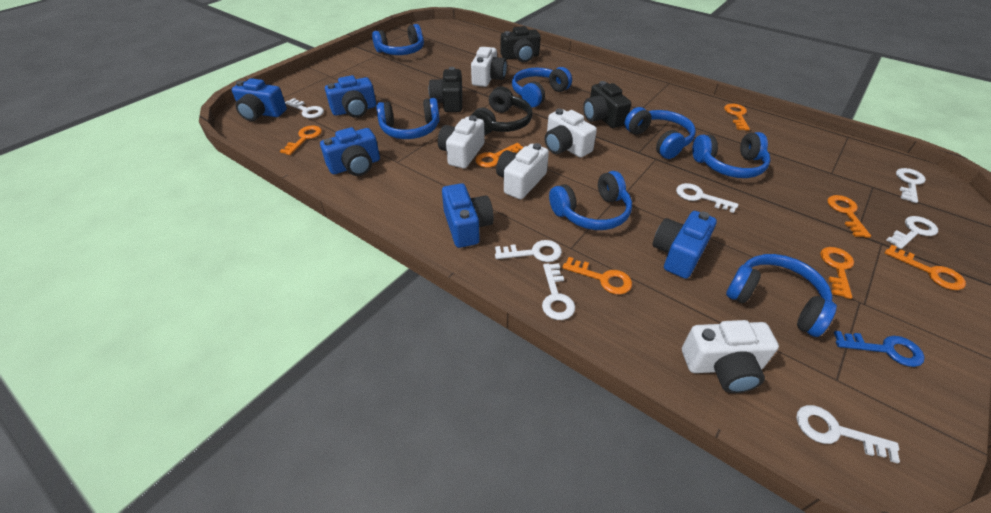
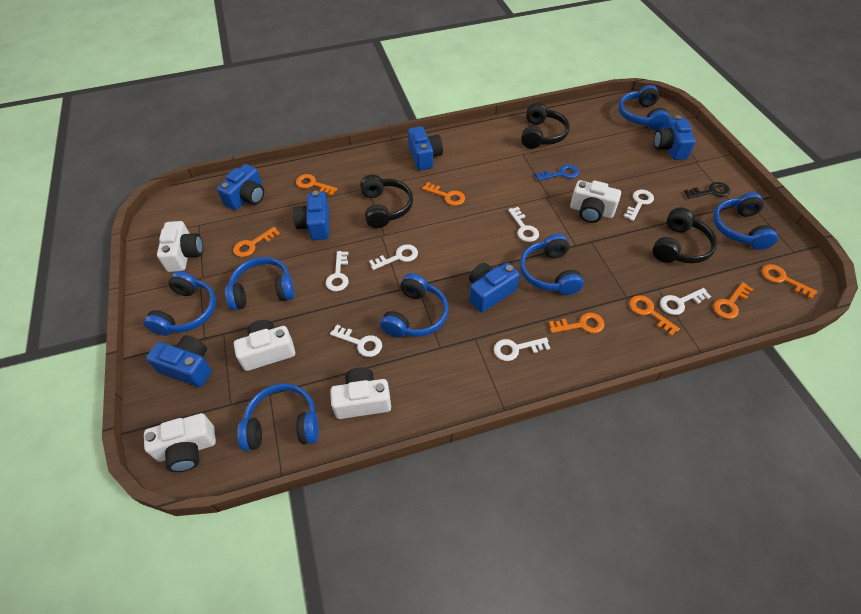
black camera: [429,67,462,112] [501,26,541,62] [583,81,631,128] = 3 -> none = 0
black headphones: [471,86,532,135] = 1 -> [360,175,413,228] [521,102,570,149] [652,208,717,264] = 3
black key: none = 0 -> [684,182,730,199] = 1
blue camera: [232,78,287,121] [320,127,380,176] [325,75,376,118] [442,183,494,248] [653,211,717,279] = 5 -> [146,335,212,387] [217,164,264,210] [293,191,329,240] [408,126,443,170] [469,263,520,312] [654,115,696,160] = 6

